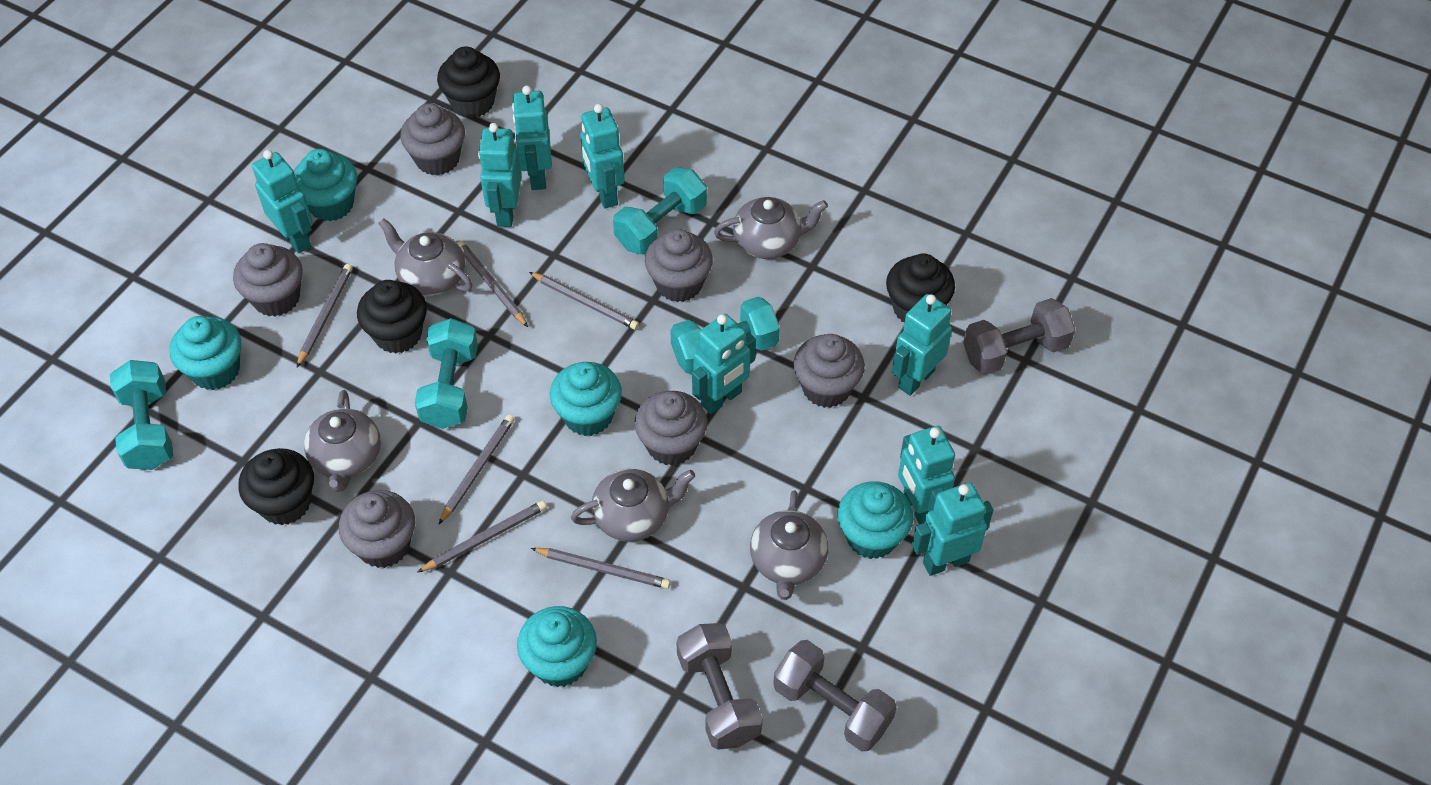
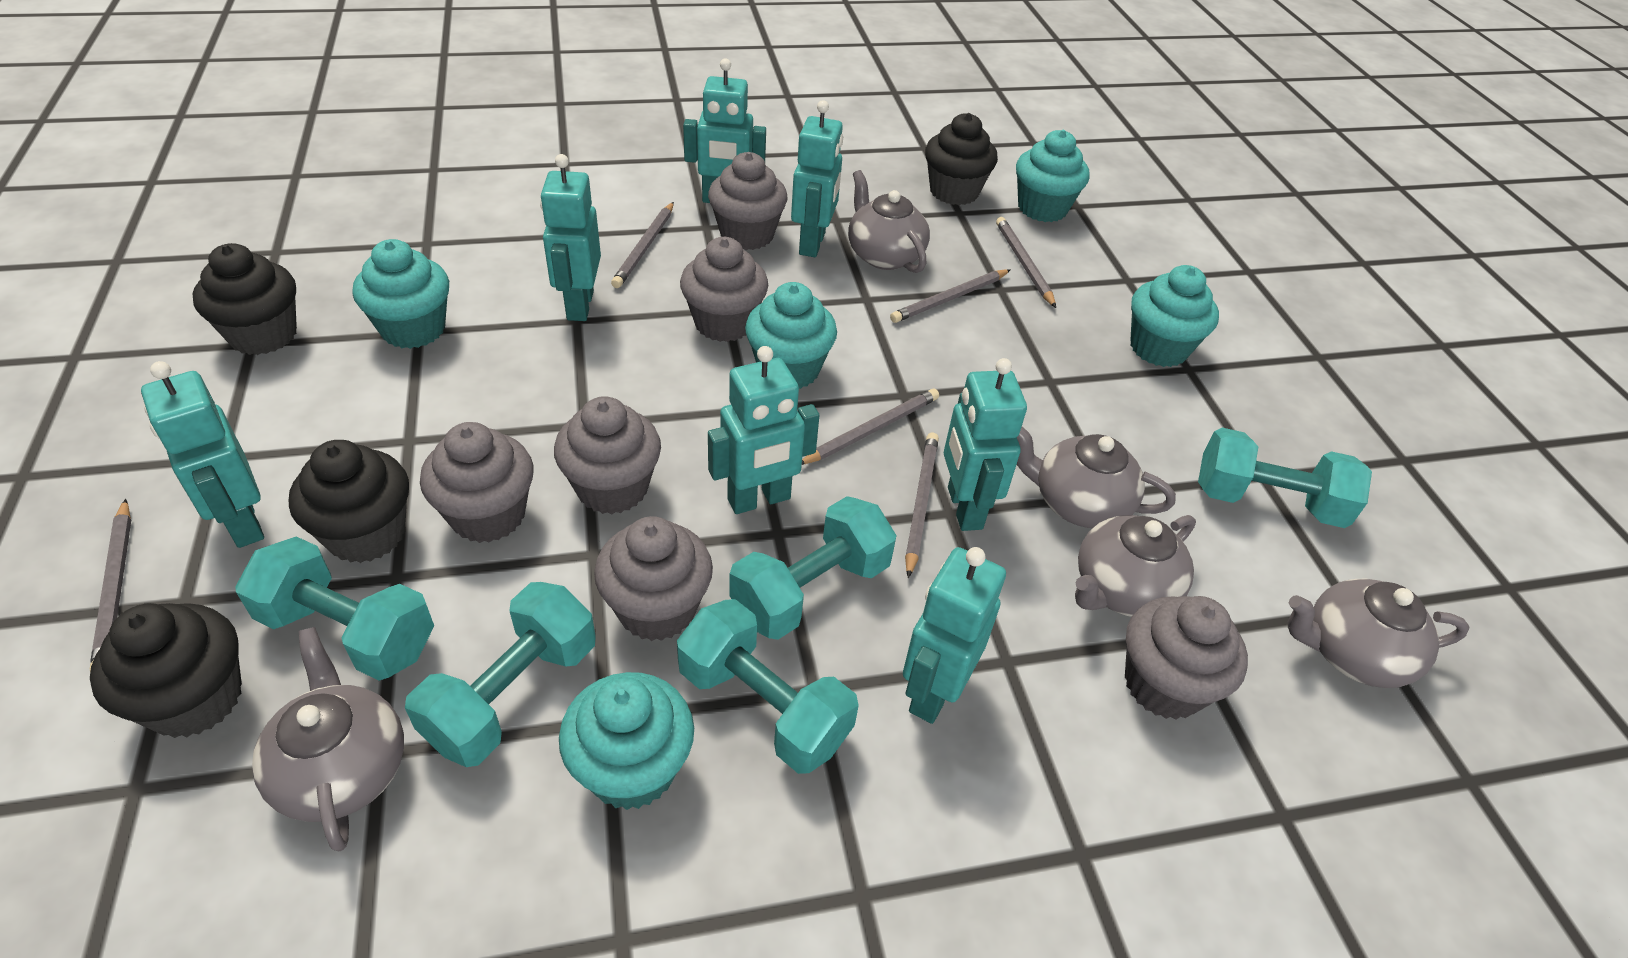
grey dumbbell: [676,623,763,750] [773,640,897,752] [963,298,1075,375] = 3 -> none = 0
turquoise dumbbell: [110,360,173,470] [415,318,478,429] [613,167,707,255] [670,297,780,375] = 4 -> [235,536,434,681] [405,582,596,767] [677,599,859,774] [729,496,897,640] [1198,428,1372,528] = 5
turquoise robot: [252,150,312,253] [478,123,521,227] [512,86,552,190] [580,104,625,209] [692,314,756,414] [892,294,952,396] [898,426,955,525] [912,482,993,576] = 8 -> [141,361,264,548] [540,154,601,321] [683,58,766,203] [708,346,820,514] [791,100,843,257] [903,547,1006,724] [944,358,1027,531] = 7

